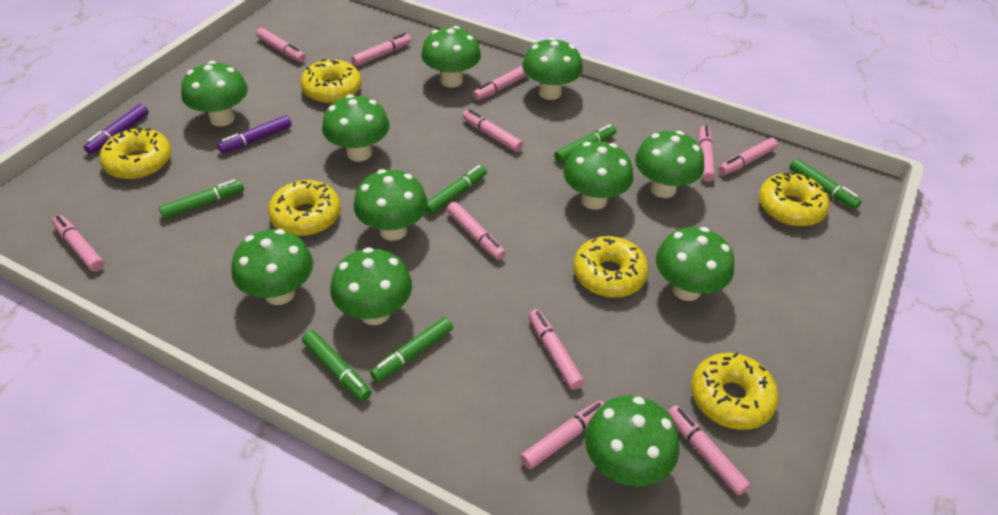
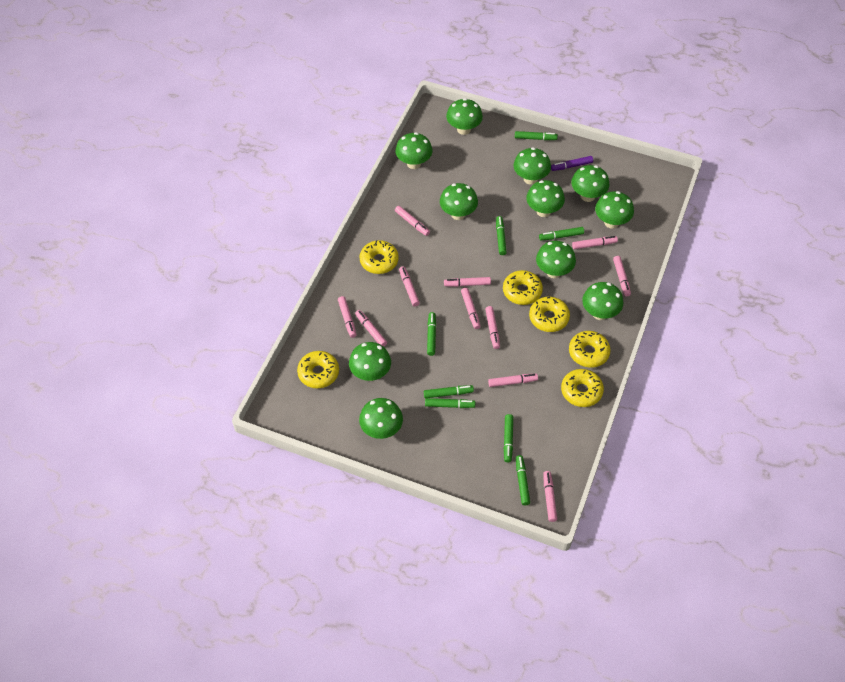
green marker: [158,179,244,219] [302,330,372,401] [370,317,453,382] [426,165,487,214] [554,124,617,163] [789,158,862,209] = 6 -> [424,385,474,398] [425,398,475,408] [427,312,436,356] [496,216,507,255] [503,414,513,462] [515,131,558,140] [516,455,530,505] [539,227,584,240] = 8
purple marker: [84,104,149,154] [217,115,292,153] = 2 -> [551,156,593,171] = 1

